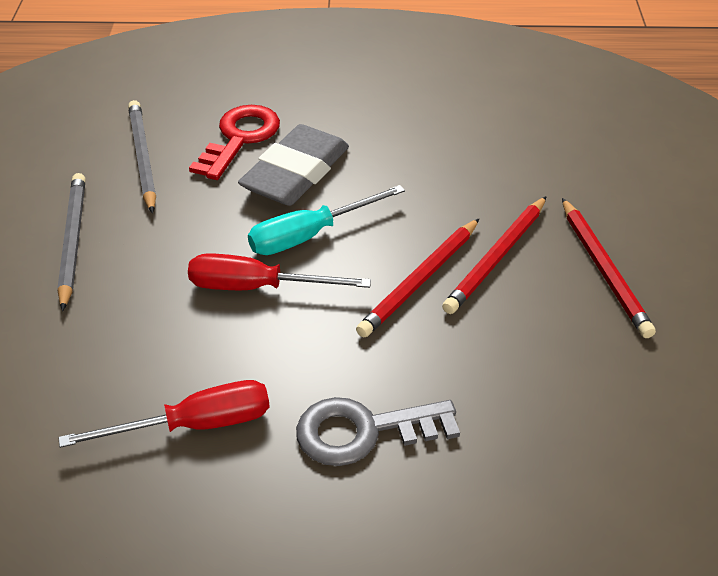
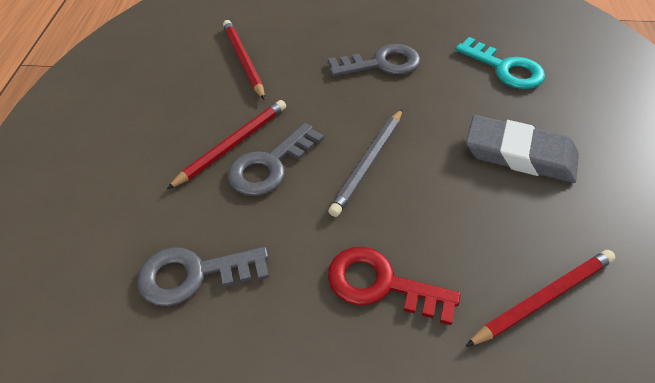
grey key: [296,397,460,466] = 1 -> [137,247,269,306] [228,123,324,196] [328,44,420,76] = 3
grey pencil: [58,173,86,311] [128,100,156,214] = 2 -> [328,109,402,217] = 1
red screwdriver: [58,380,270,448] [188,253,371,290] = 2 -> none = 0
turquoise key: none = 0 -> [455,37,545,89] = 1
turquoise screwdriver: [248,185,405,255] = 1 -> none = 0

